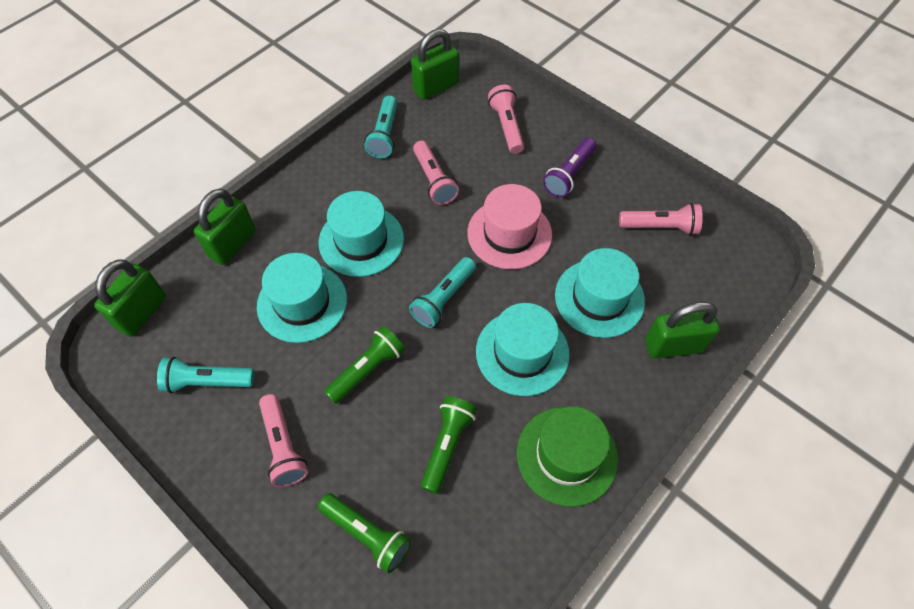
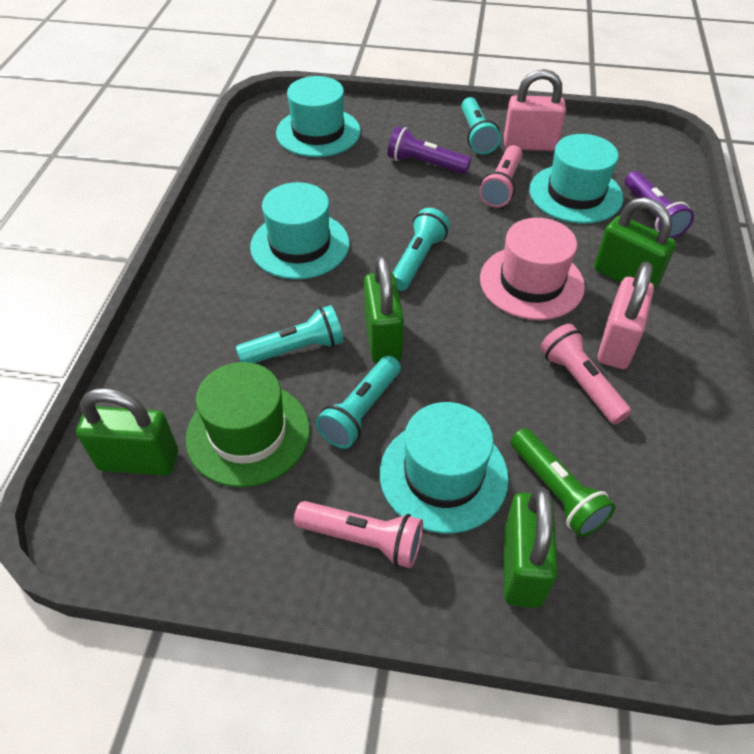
green flashlight: [318,493,411,573] [324,326,405,404] [421,396,477,494] = 3 -> [511,428,616,537] = 1
pink flashlight: [259,394,308,487] [413,141,459,205] [488,85,524,154] [619,203,703,235] = 4 -> [294,501,423,568] [479,145,522,207] [540,324,631,425] = 3
pink padlock: none = 0 -> [504,69,566,151] [598,262,654,369] = 2
purple flashlight: [543,138,596,197] = 1 -> [387,126,471,174] [625,171,694,238] = 2
turquoise flashlight: [157,357,254,394] [364,96,397,158] [409,257,476,328] = 3 -> [236,305,344,363] [316,356,401,449] [393,208,450,291] [461,97,501,154] = 4

